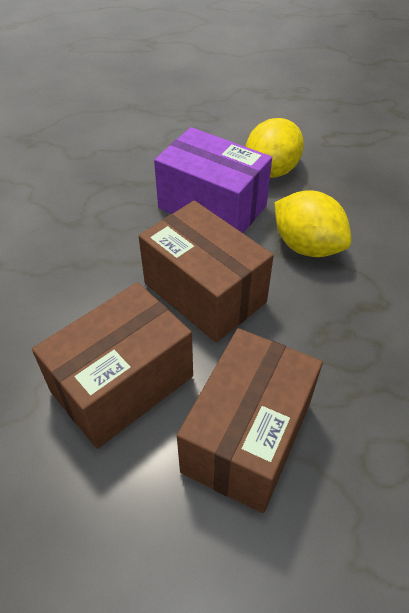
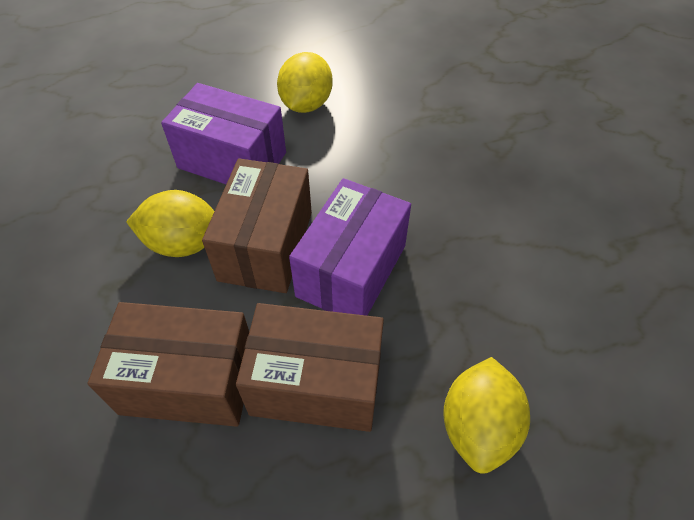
purple box: [154,127,272,233] = 1 -> [161,83,286,184] [289,178,411,316] = 2
yellow lemon: [245,118,304,178] [275,190,351,257] = 2 -> [126,190,214,257] [277,52,333,113] [443,357,530,474] = 3

